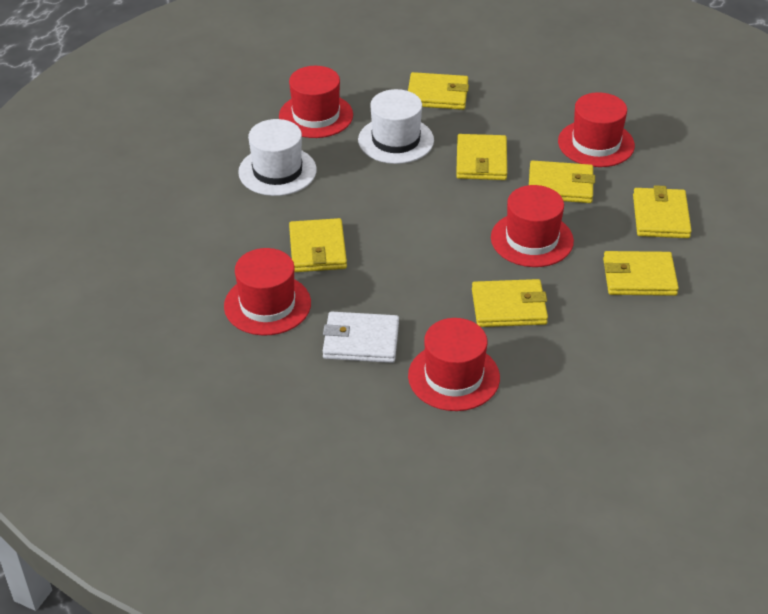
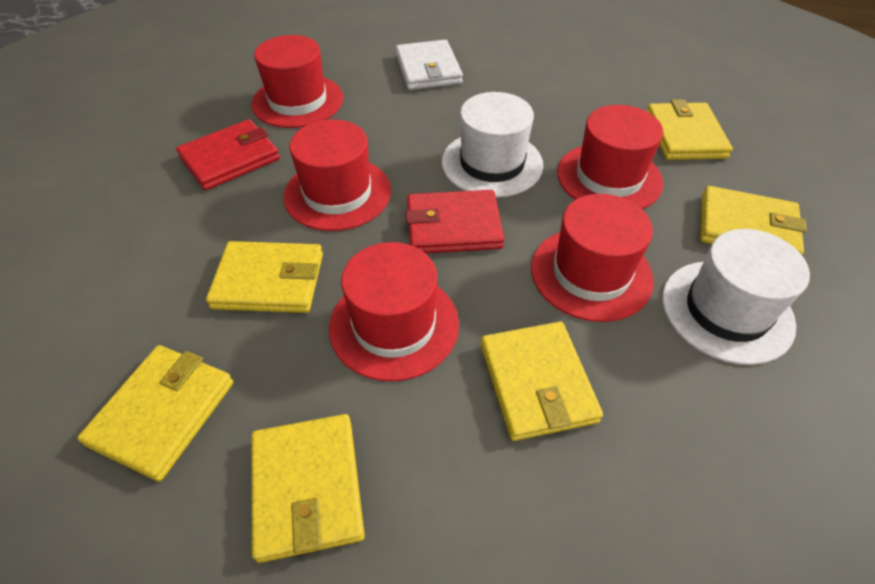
red wallet: none = 0 -> [176,119,280,190] [406,190,504,253] = 2
yellow wallet: [289,218,347,272] [408,72,469,110] [456,134,507,180] [472,279,548,327] [529,161,595,203] [603,251,679,296] [633,185,692,238] = 7 -> [77,345,233,481] [206,241,323,313] [251,414,365,563] [481,322,603,441] [647,99,733,160] [700,186,807,255] = 6

